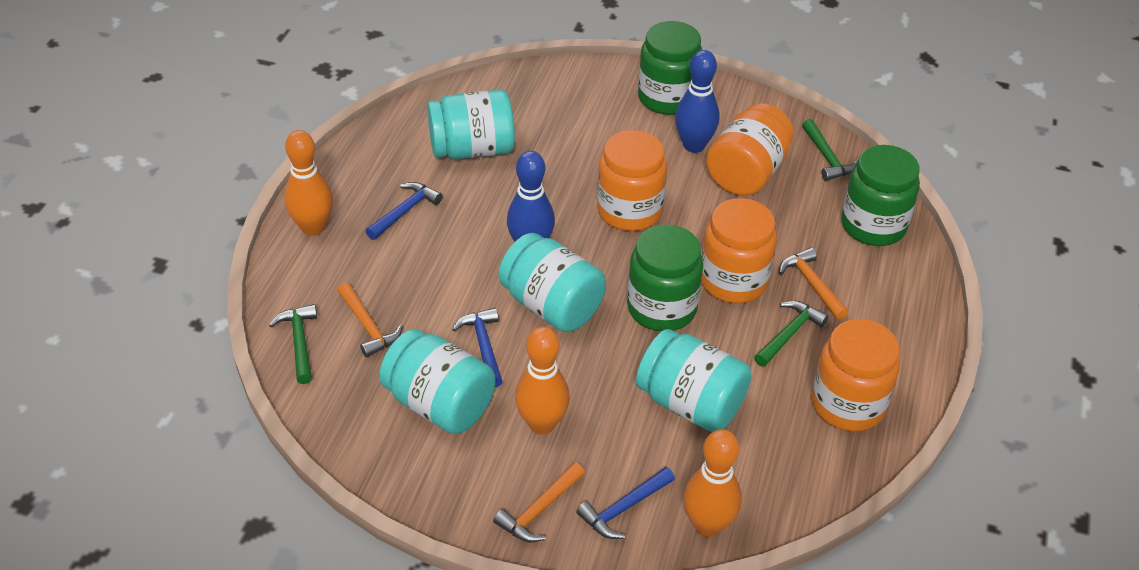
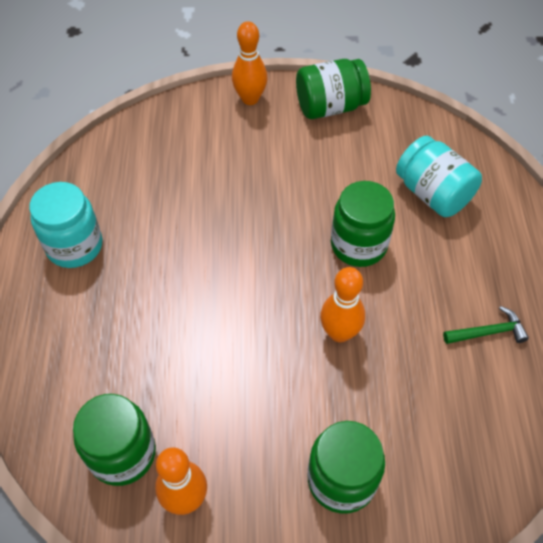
blue bowling pin: [507,151,555,242] [675,50,719,153] = 2 -> none = 0
blue hammer: [366,182,443,240] [452,308,503,387] [576,467,675,539] = 3 -> none = 0
green hammer: [269,304,317,384] [754,301,829,367] [802,119,858,181] = 3 -> [443,306,529,344] = 1
green jar: [627,225,703,332] [638,21,702,115] [841,145,920,246] = 3 -> [73,394,156,486] [296,59,371,119] [308,421,385,513] [331,181,395,267] = 4
orange hammer: [338,283,403,357] [493,462,585,542] [779,247,848,320] = 3 -> none = 0
orange jar: [597,130,667,231] [702,198,777,303] [706,103,793,196] [812,319,900,432] = 4 -> none = 0
turquoise jar: [379,329,495,434] [427,89,515,159] [499,233,606,332] [636,329,752,432] = 4 -> [29,182,102,268] [396,136,482,217] = 2

